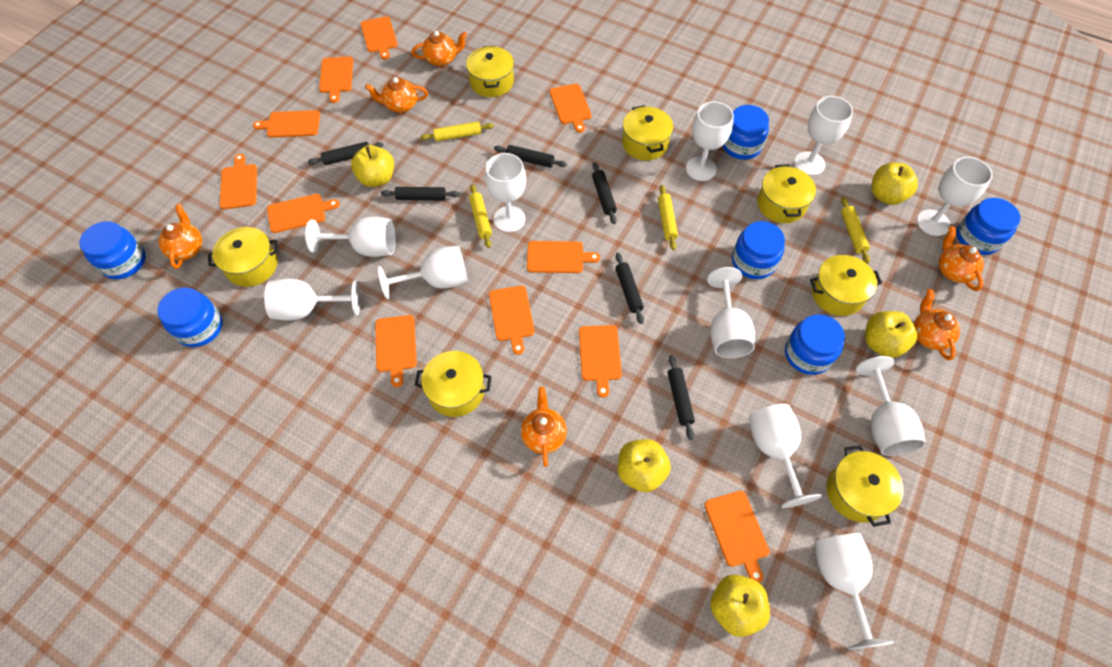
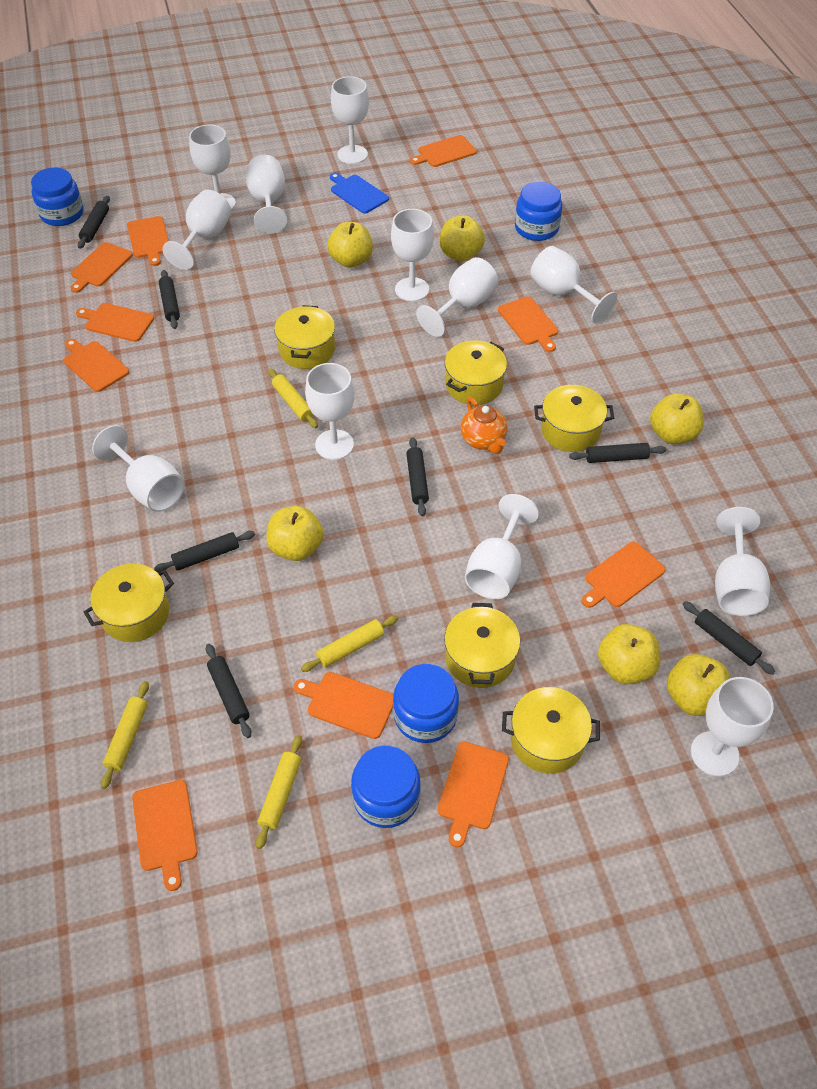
black rolling pin: [308,142,384,165] [381,187,460,201] [494,145,567,168] [592,162,617,224] [615,253,644,324] [668,355,695,440] = 6 -> [78,196,110,249] [154,531,255,572] [159,270,180,329] [206,644,252,738] [406,437,429,516] [569,443,666,463] [683,601,775,675] = 7
blue cutting board: none = 0 -> [330,173,389,214] = 1
blue jar: [79,221,146,279] [157,287,223,347] [722,105,769,160] [732,221,785,279] [785,314,845,375] [956,198,1020,255] = 6 -> [31,168,84,226] [351,746,421,828] [393,664,459,743] [515,182,562,241] = 4
orange cutting board: [220,154,257,209] [253,110,320,138] [267,194,340,233] [319,56,353,103] [361,16,398,60] [375,315,417,387] [489,286,535,355] [527,241,600,273] [549,84,592,133] [579,325,622,398] [704,491,770,583] = 11 -> [63,339,129,392] [70,242,133,293] [76,303,154,342] [127,216,169,266] [132,780,198,891] [294,672,394,739] [410,135,477,167] [438,741,509,847] [498,296,558,352] [582,541,666,608] = 10
orange teapot: [158,204,202,269] [365,77,428,113] [411,31,467,67] [521,387,567,467] [914,289,960,360] [939,226,984,291] = 6 -> [461,397,508,454] = 1
white goblet: [264,279,360,321] [305,217,396,257] [378,246,468,300] [485,153,526,232] [686,101,734,181] [707,267,755,358] [749,404,822,508] [794,96,853,176] [815,533,894,650] [856,356,926,456] [917,157,993,236] = 11 -> [92,425,184,512] [162,190,231,270] [189,124,236,210] [246,155,287,234] [305,363,355,460] [331,76,369,164] [391,209,434,301] [416,257,498,337] [465,494,539,599] [530,246,617,323] [691,677,774,776] [715,507,770,616] = 12
yellow apple: [351,145,394,187] [618,439,671,492] [710,575,770,637] [865,311,918,358] [871,163,918,205] = 5 -> [266,506,323,561] [327,222,373,268] [440,216,485,261] [598,624,660,684] [650,393,704,444] [667,654,730,716] = 6
yellow pot: [208,227,279,287] [415,351,492,417] [466,46,514,97] [622,105,673,161] [757,165,816,223] [810,255,882,316] [826,445,904,527] = 7 -> [84,564,174,642] [274,305,335,369] [444,603,520,688] [445,340,507,405] [502,687,600,773] [534,385,614,452] = 6

